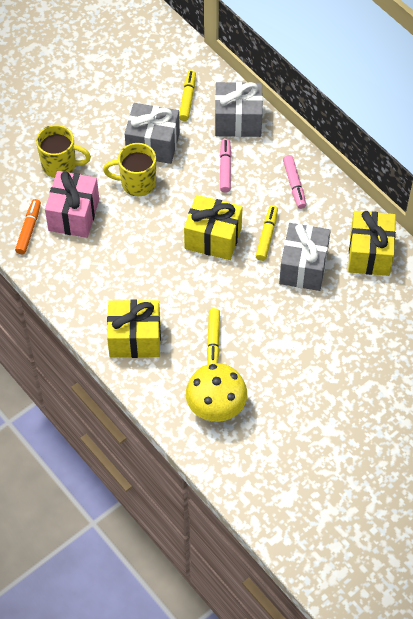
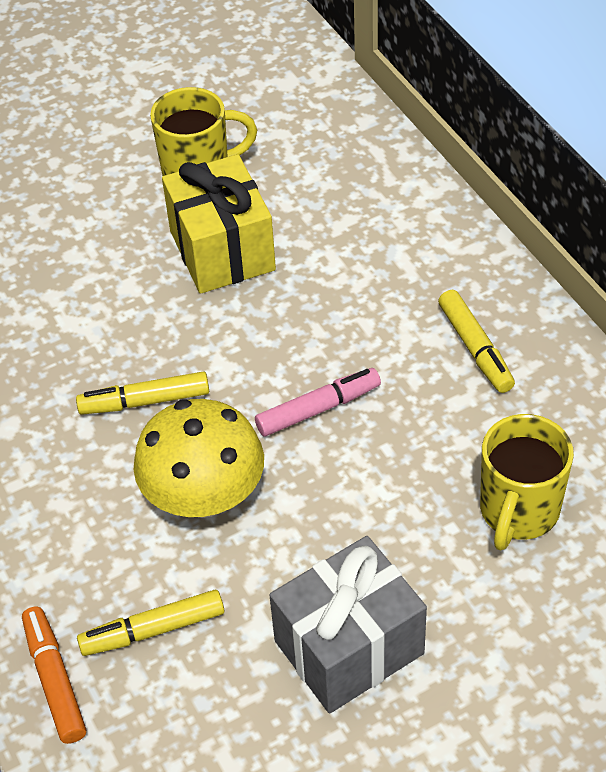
grey gift: [125,103,180,164] [215,82,263,137] [279,223,331,291] = 3 -> [269,536,427,714] = 1
pink gift: [45,171,99,238] = 1 -> none = 0
pink marker: [220,139,231,193] [283,155,306,209] = 2 -> [255,368,381,437] = 1
yellow gift: [107,300,161,358] [184,195,242,260] [348,211,396,276] = 3 -> [162,154,276,294] = 1

